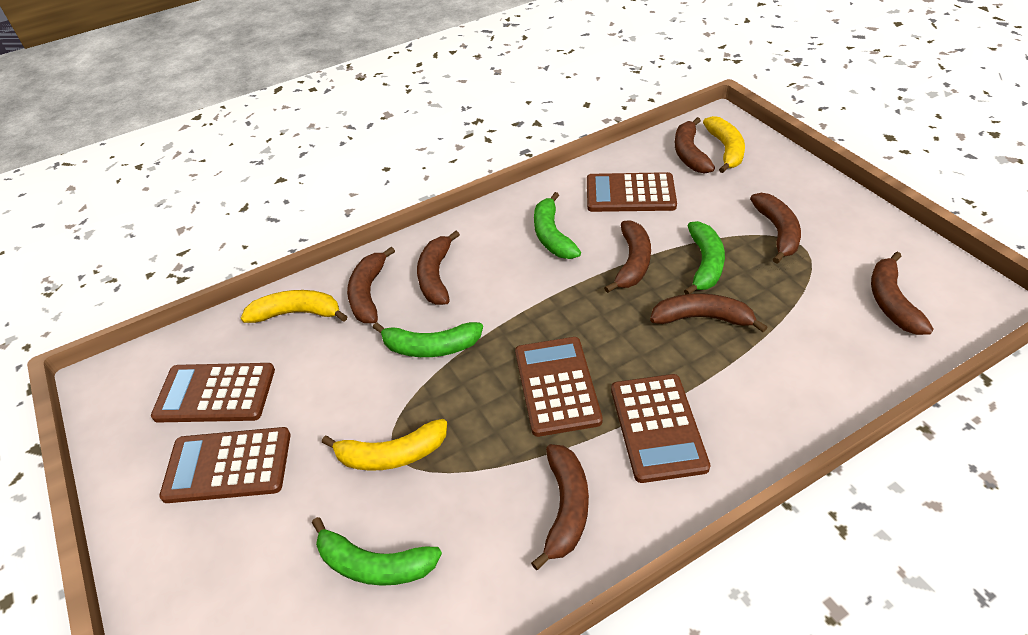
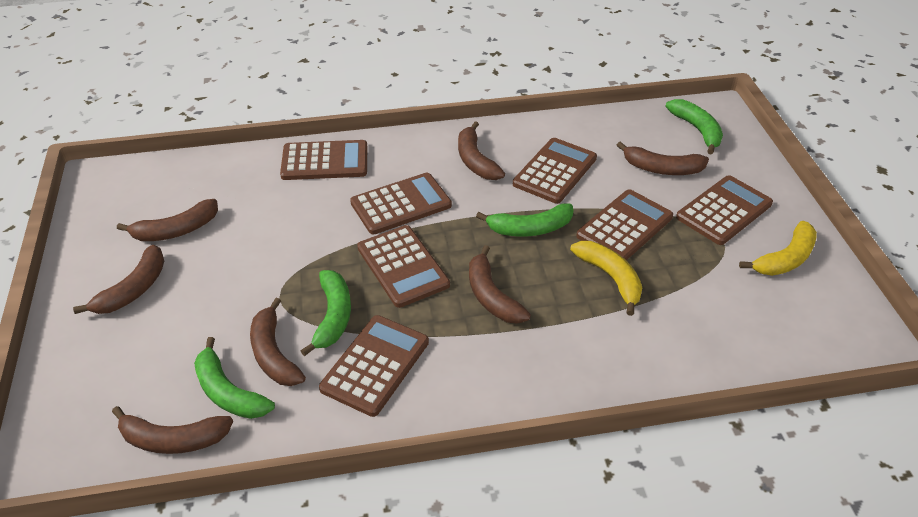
brown banana: [347,247,395,323] [417,231,460,305] [531,444,589,570] [604,220,651,293] [650,293,767,332] [675,117,715,173] [750,193,801,263] [871,252,934,335] = 8 -> [73,245,164,314] [112,406,233,454] [117,199,218,241] [250,298,306,386] [458,121,505,180] [469,245,531,324] [617,141,709,175] = 7
brown calculator: [151,363,275,422] [159,427,291,503] [515,337,603,437] [587,172,677,212] [611,374,710,483] = 5 -> [280,140,367,180] [319,315,429,417] [350,173,452,235] [357,225,450,308] [513,138,597,204] [576,189,673,260] [676,175,773,245] = 7
yellow banana: [241,290,348,323] [322,419,447,471] [703,116,745,173] = 3 -> [570,241,642,316] [739,221,817,276] = 2

